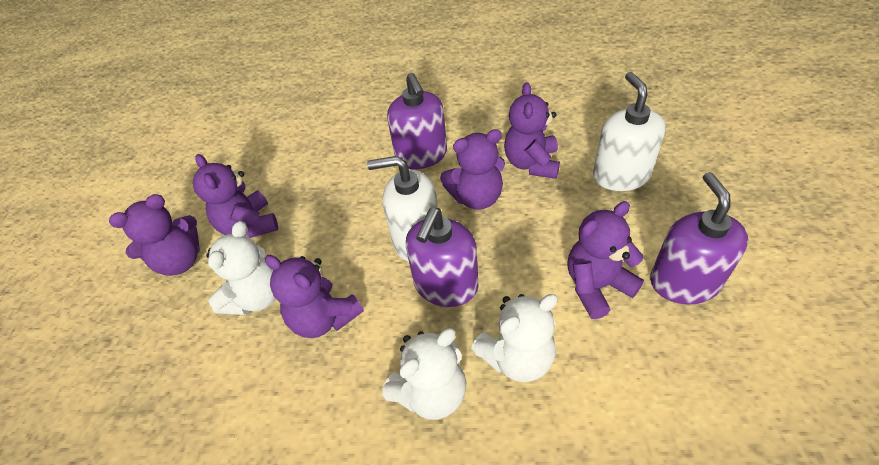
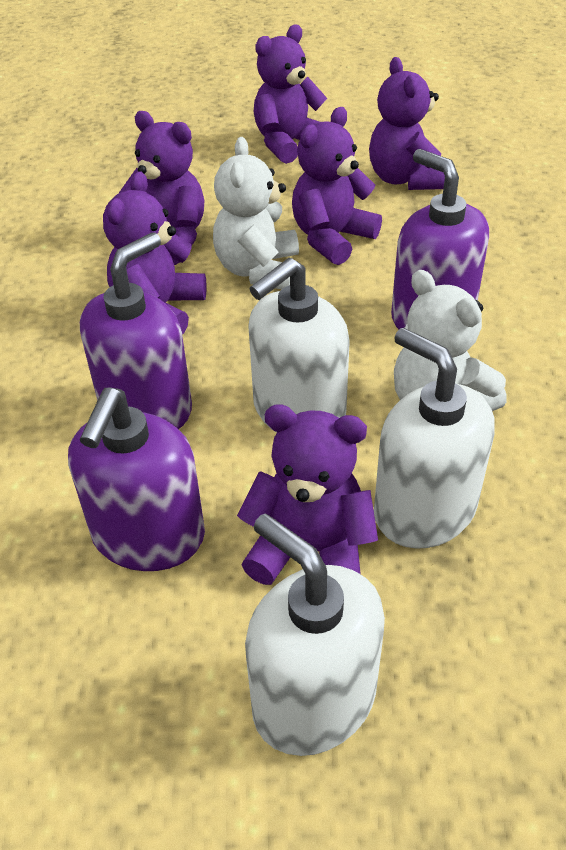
white soap dispenser: [367,156,438,262] [593,72,666,191] = 2 -> [245,514,385,756] [248,258,350,432] [374,328,494,549] = 3
white teddy bear: [206,221,276,315] [382,328,466,419] [471,294,558,382] = 3 -> [213,137,299,289] [394,270,507,411] = 2

